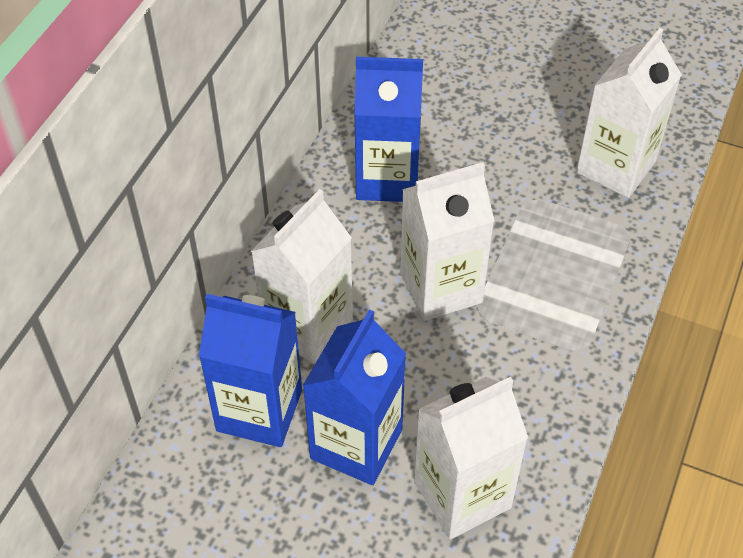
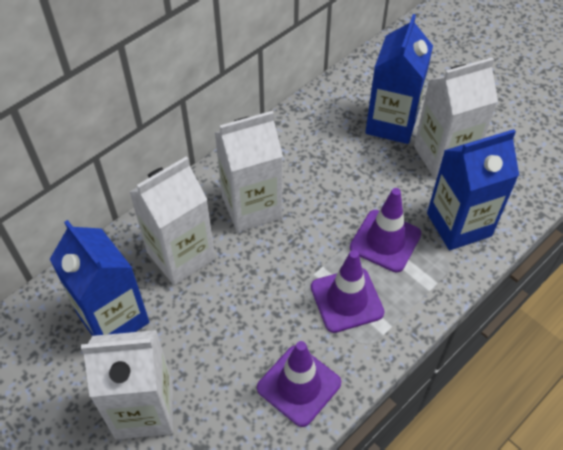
purple traffic cone: none = 0 -> [257,341,341,427] [311,250,384,333] [350,188,422,272] = 3

